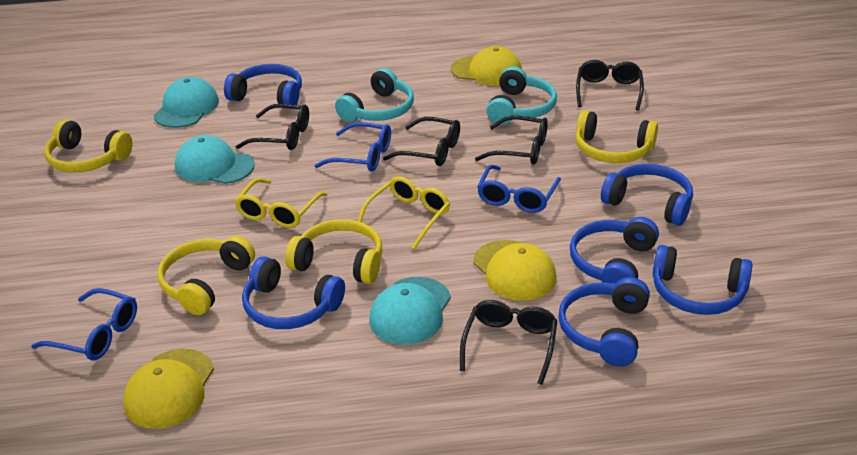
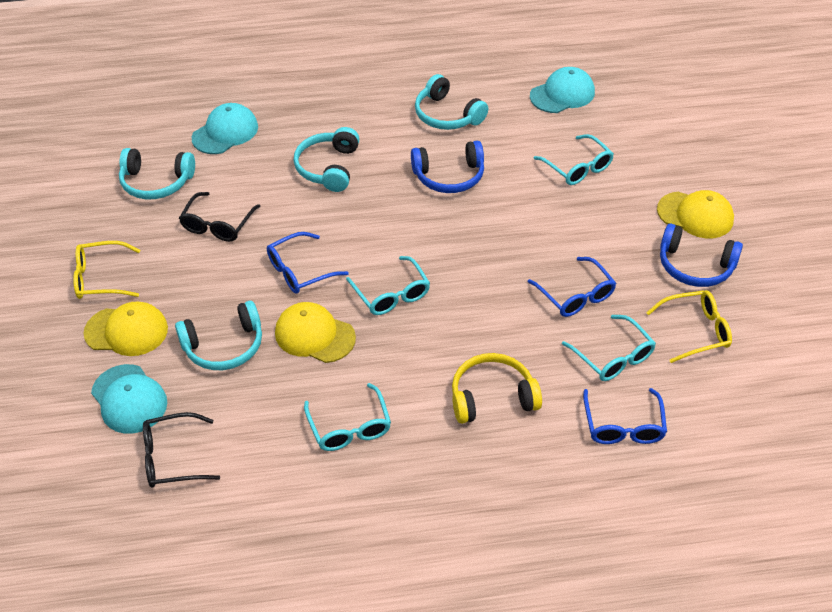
black glasses: [235,104,309,150] [383,117,460,166] [460,300,558,385] [475,116,548,165] [576,60,644,111] = 5 -> [143,412,220,488] [179,192,260,242] = 2
blue headphones: [224,64,302,109] [242,256,345,329] [558,277,650,367] [570,217,659,284] [601,164,693,226] [653,245,752,315] = 6 -> [411,141,484,193] [660,224,743,287] = 2
turquoise glasses: none = 0 -> [304,383,391,451] [346,256,430,315] [533,134,614,185] [562,315,656,381] = 4
turquoise headphones: [335,68,414,122] [486,66,557,125] = 2 -> [119,148,195,199] [175,301,262,370] [294,127,359,192] [415,74,488,130] = 4
yellow headphones: [45,119,133,172] [158,236,255,315] [285,219,383,284] [575,110,658,163] = 4 -> [452,353,542,424] = 1

